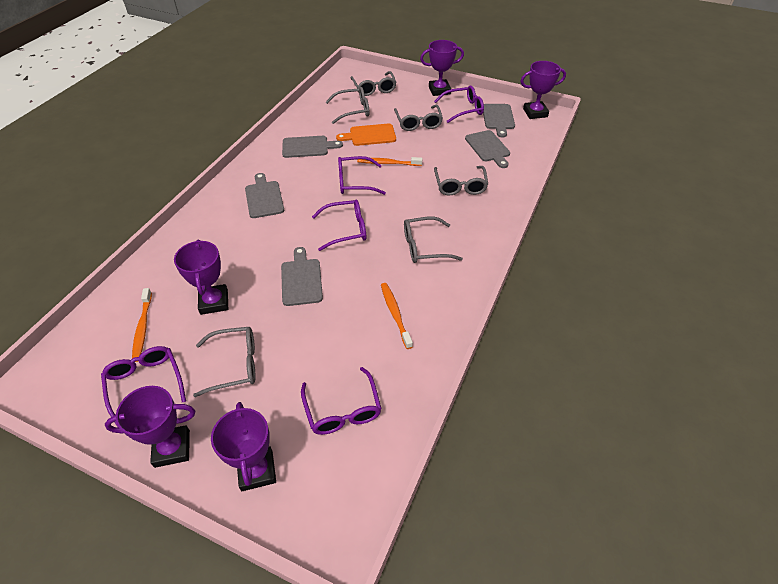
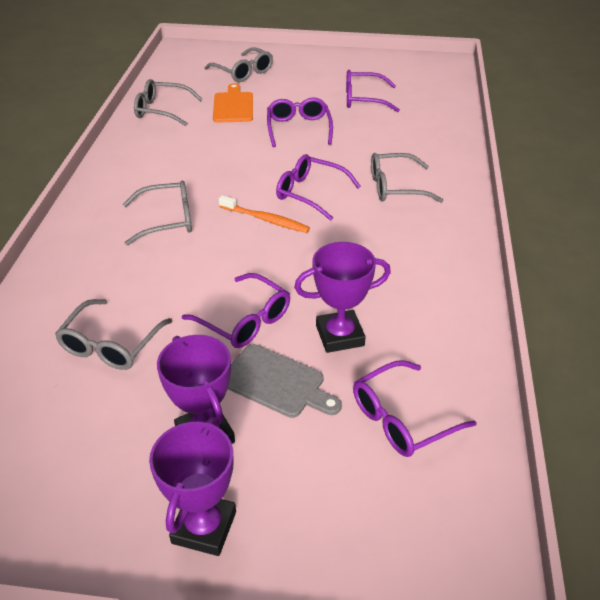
grey cutting board: [245,173,284,218] [281,247,323,306] [282,136,343,158] [465,130,510,168] [483,104,515,138] = 5 -> [228,344,342,418] = 1
grey glasses: [193,327,256,397] [326,87,370,124] [351,71,396,96] [394,105,443,131] [404,217,463,263] [434,166,488,196] = 6 -> [55,299,172,370] [123,181,192,245] [134,79,202,126] [204,47,273,82] [371,153,443,203] = 5
orange toothbrush: [132,288,152,362] [357,157,423,166] [381,283,413,349] = 3 -> [219,195,310,233] = 1
purple trophy: [105,386,195,468] [174,239,228,315] [211,402,276,491] [420,40,464,96] [521,61,566,119] = 5 -> [149,417,236,556] [157,335,235,444] [294,242,391,353] = 3

